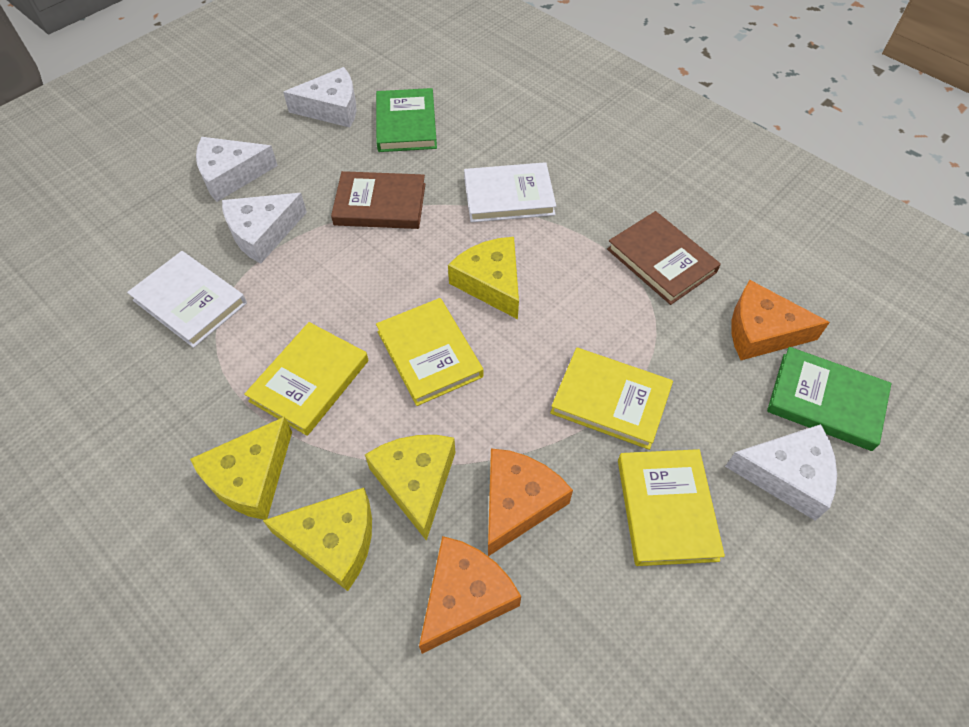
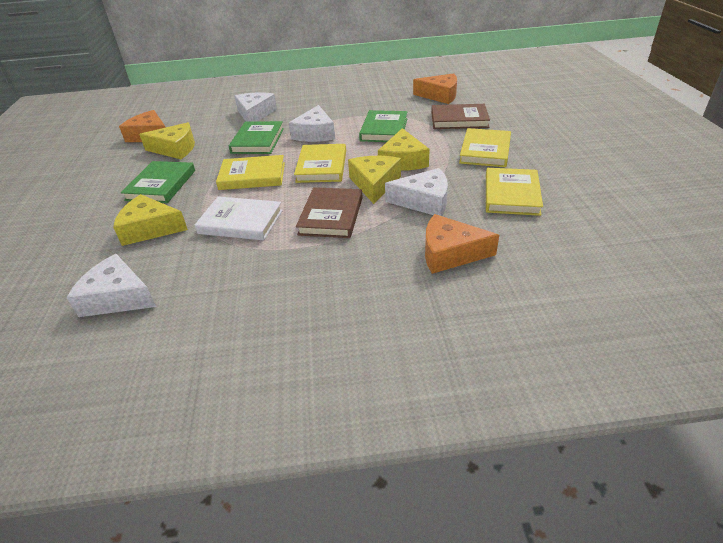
green book: [376,88,437,152] [767,347,891,451] = 2 -> [121,161,195,203] [229,121,284,154] [359,110,407,142] = 3
white book: [127,251,247,348] [464,162,556,222] = 2 -> [195,197,283,240] = 1

